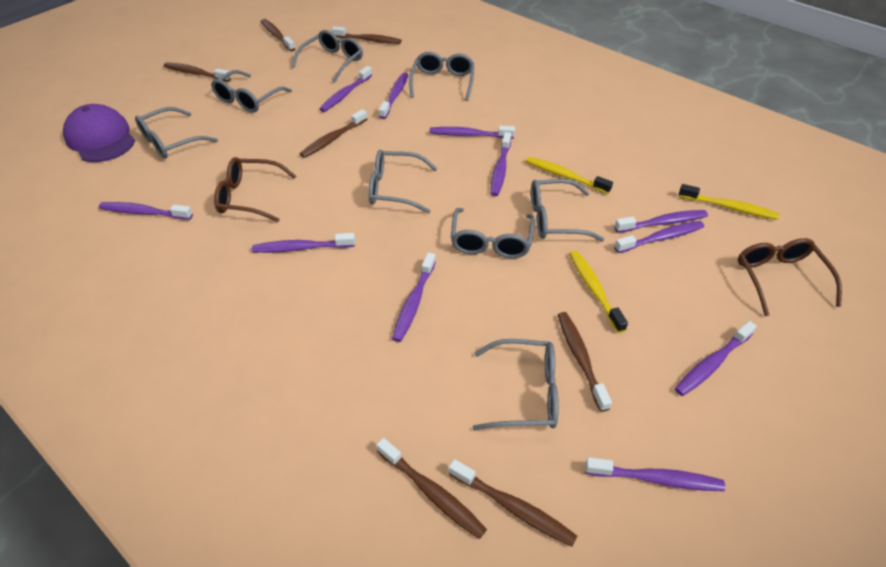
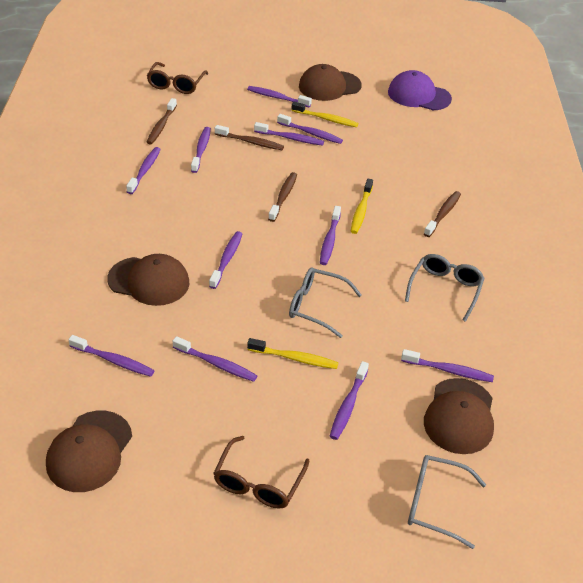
brown cap: none = 0 -> [46,411,132,492] [107,254,189,306] [299,64,362,101] [424,378,494,454] = 4
brown toothbrush: [164,62,231,82] [260,19,296,51] [300,109,367,158] [332,26,401,44] [376,438,487,539] [449,459,577,547] [558,312,612,412] = 7 -> [147,98,177,145] [215,125,284,150] [268,172,297,222] [424,191,461,237] = 4
grey glasses: [135,107,218,159] [211,70,292,113] [292,30,363,83] [368,149,438,213] [409,52,474,101] [451,208,535,258] [473,339,559,430] [531,179,604,242] = 8 -> [289,268,362,338] [405,254,485,322] [408,455,486,549] = 3

